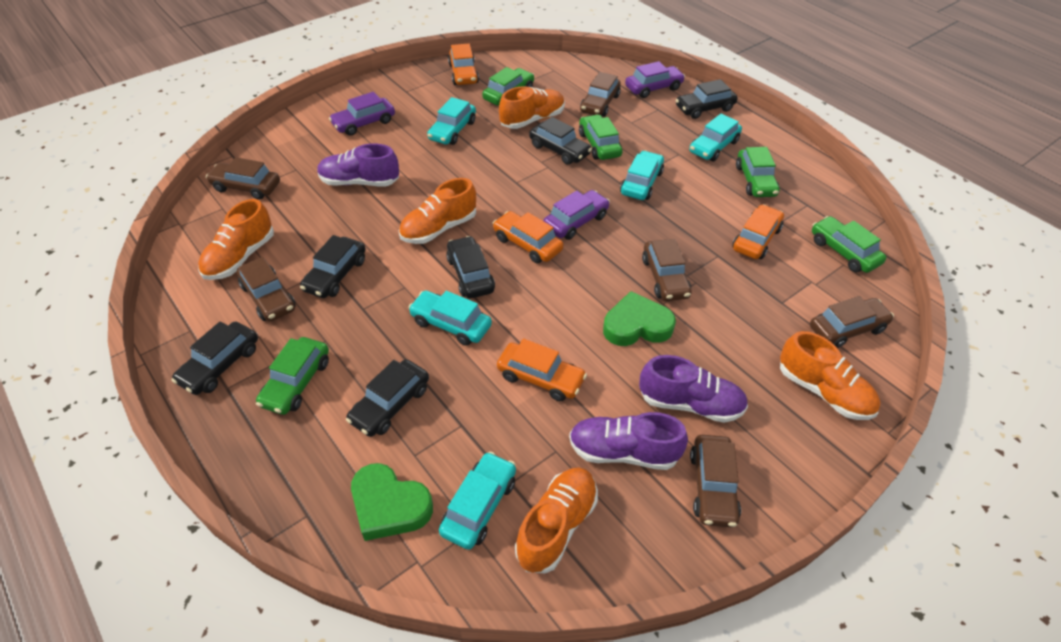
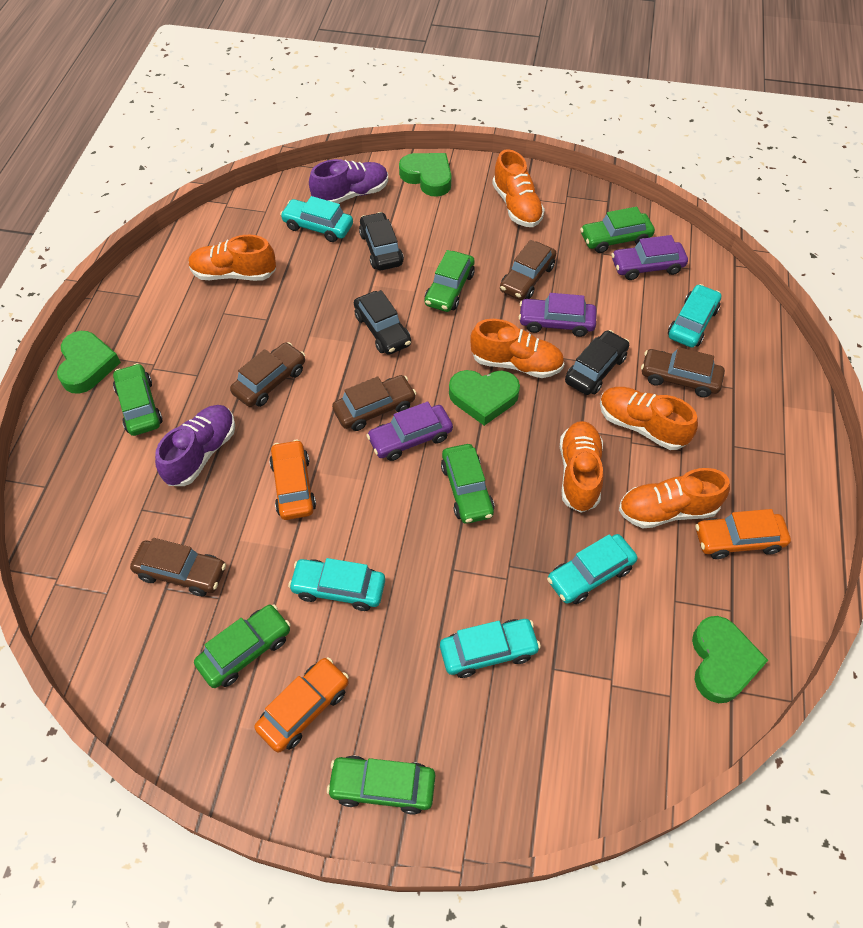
black car: [171,321,258,395] [300,235,366,298] [346,359,429,437] [446,236,495,298] [529,117,592,165] [676,79,738,119] = 6 -> [354,290,411,355] [359,212,404,270] [565,330,629,395] = 3
brown car: [206,157,280,200] [237,257,296,321] [580,72,621,117] [642,239,692,301] [690,435,741,527] [810,296,894,348] = 6 -> [130,538,226,596] [230,342,305,407] [332,375,417,431] [500,240,556,300] [641,347,725,397] = 5
green car: [256,337,329,415] [482,67,534,106] [579,114,623,160] [736,147,780,197] [812,216,886,273] = 5 -> [113,363,163,436] [194,604,291,688] [327,755,435,815] [425,250,475,312] [441,444,494,524] [580,207,655,253] = 6
green heart: [351,463,433,541] [603,291,676,346] = 2 -> [57,331,121,394] [399,153,452,197] [449,370,520,426] [692,616,768,703] = 4
orange car: [448,44,479,85] [493,211,563,263] [497,338,587,401] [732,204,784,259] = 4 -> [254,657,349,752] [269,439,316,520] [695,509,791,559] = 3
orange shoe: [198,199,274,280] [399,178,476,244] [499,86,565,129] [515,467,598,573] [780,331,880,420] = 5 -> [188,235,276,281] [470,319,564,378] [492,149,545,227] [560,421,604,513] [600,387,698,450] [619,468,730,528] = 6
purple shoe: [317,143,399,186] [569,412,688,470] [639,355,748,423] = 3 -> [155,405,235,486] [309,159,388,203] = 2

